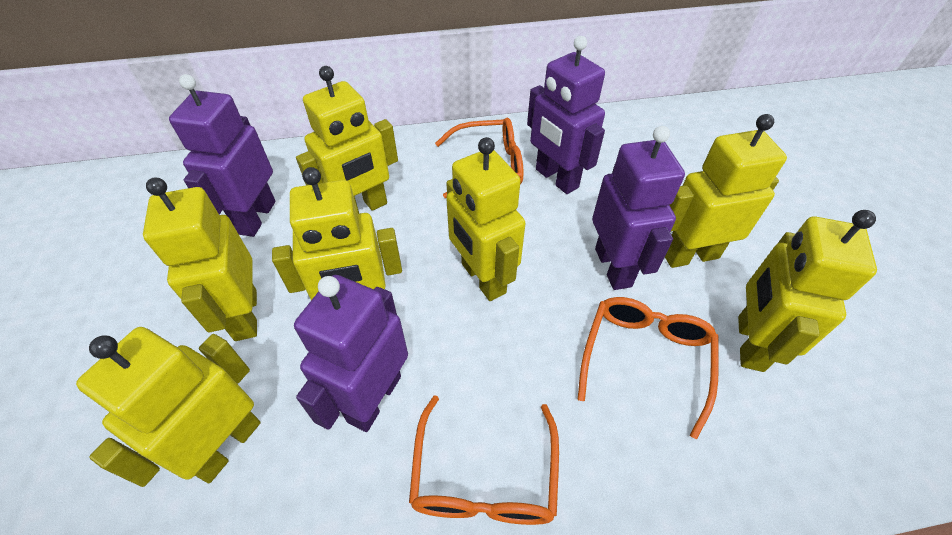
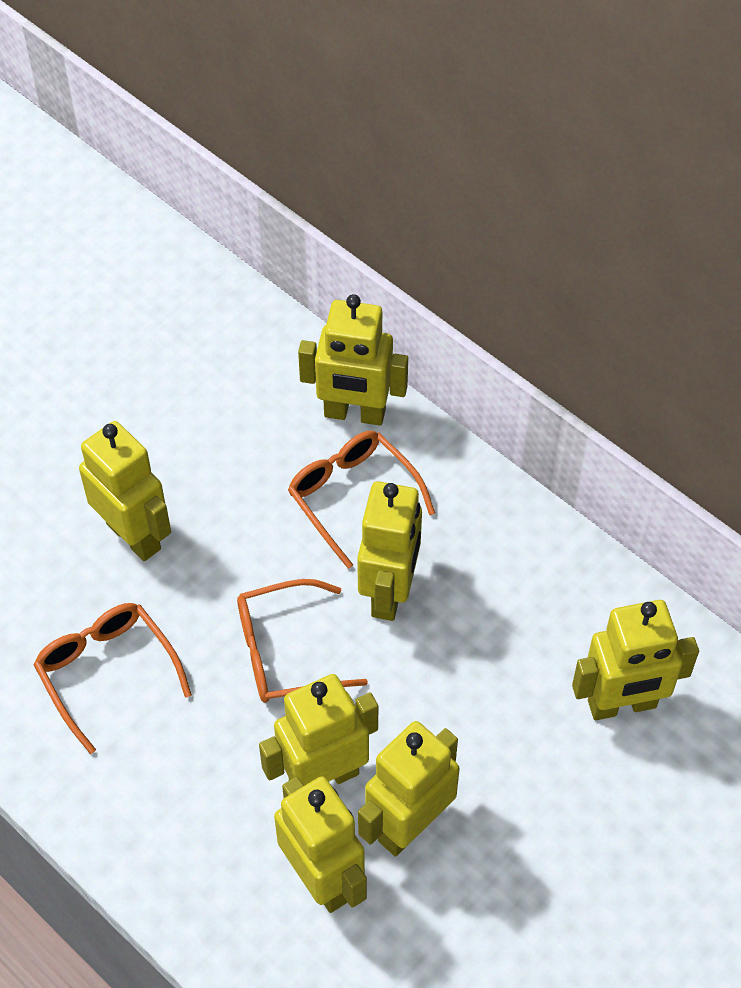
purple robot: [169,74,276,237] [294,275,408,432] [527,36,605,194] [592,126,685,290] = 4 -> none = 0

